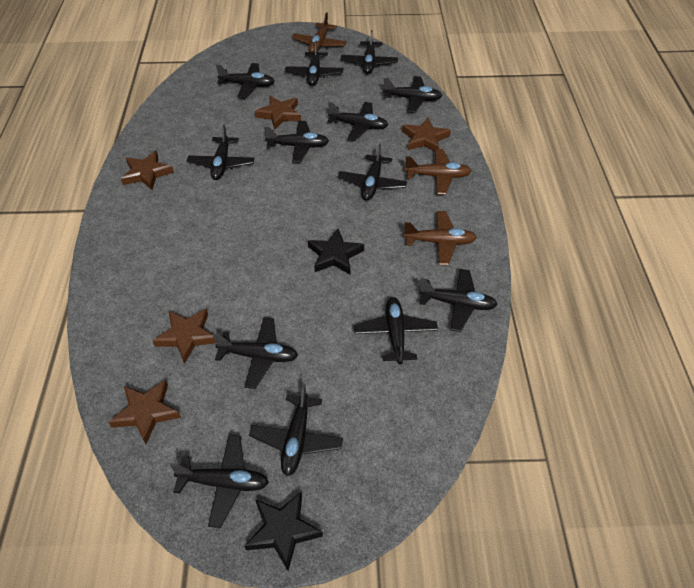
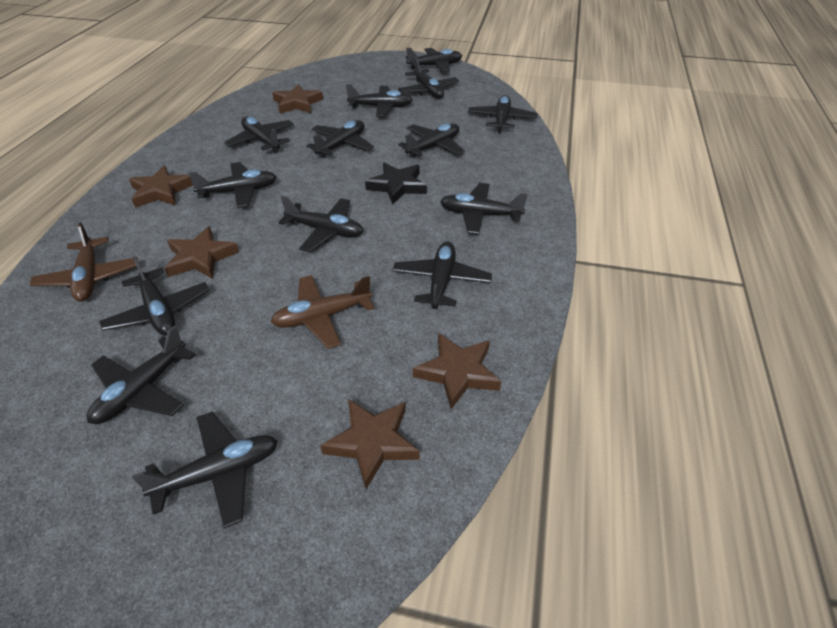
black plane: [170,435,269,528] [187,125,254,180] [213,317,298,389] [216,63,275,98] [249,383,343,476] [264,121,329,163] [285,40,343,86] [327,102,388,141] [338,144,407,201] [341,30,398,74] [354,297,438,365] [383,76,442,113] [419,269,498,332] = 13 -> [87,325,196,424] [99,256,209,336] [132,412,278,529] [188,162,276,208] [224,117,294,153] [278,196,363,252] [307,120,374,158] [346,84,413,117] [392,241,492,309] [398,57,459,98] [398,123,465,158] [406,48,462,72] [440,183,528,235] [468,95,538,134] = 14
black star: [245,491,323,571] [308,229,364,274] = 2 -> [365,163,427,205] = 1
brown plane: [292,12,346,52] [403,211,477,266] [405,149,472,195] = 3 -> [30,222,138,301] [271,275,374,349] = 2

